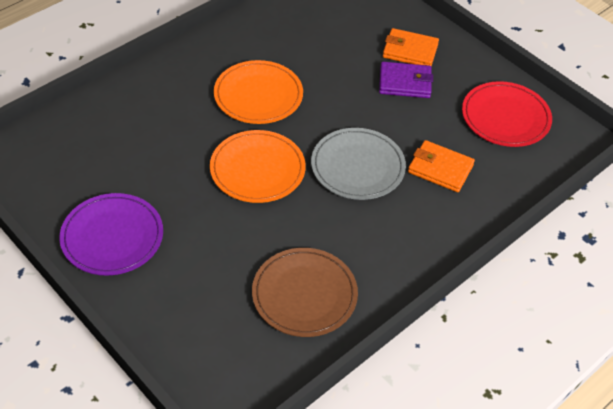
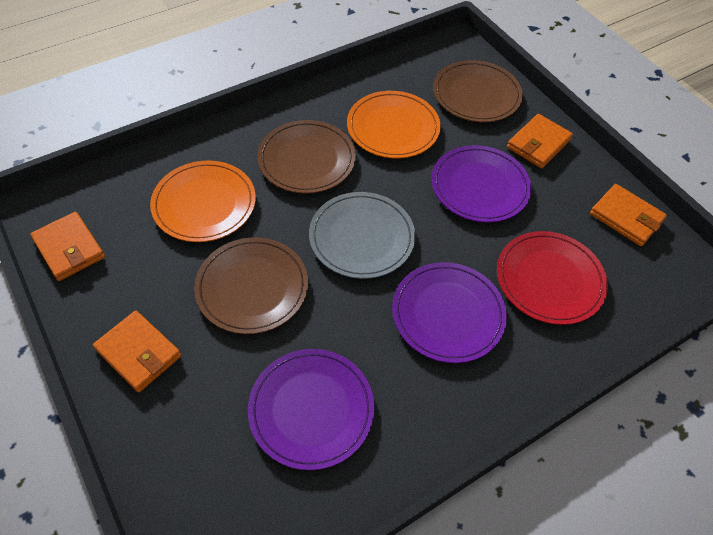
brown plate: [252,248,358,337] = 1 -> [194,237,308,334] [257,120,356,194] [433,60,523,122] = 3
orange wallet: [383,28,439,66] [408,140,475,192] = 2 -> [30,212,105,281] [93,311,181,392] [507,114,573,168] [590,184,667,246] = 4
purple plate: [59,193,163,276] = 1 -> [248,349,374,470] [392,262,507,363] [431,145,531,222] = 3
purple wallet: [379,62,433,98] = 1 -> none = 0

